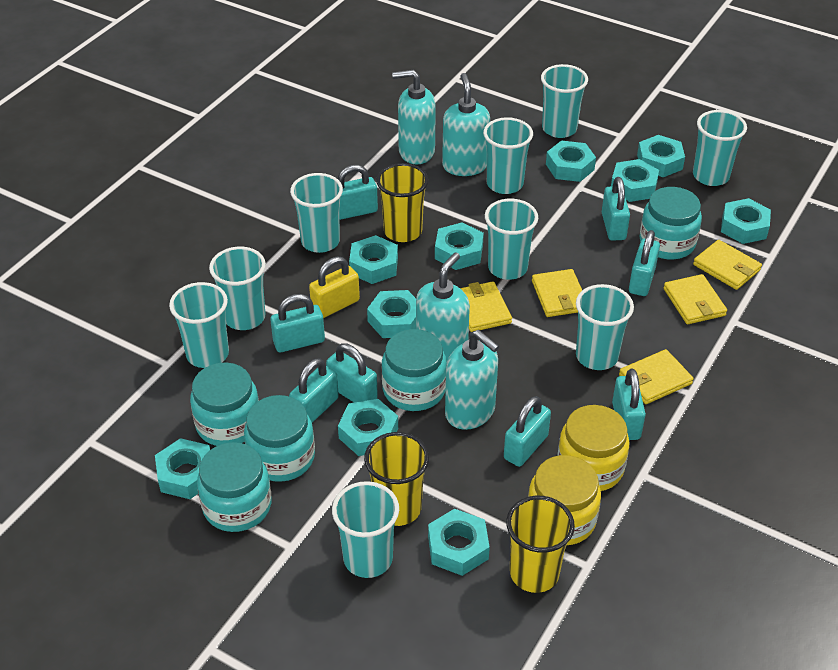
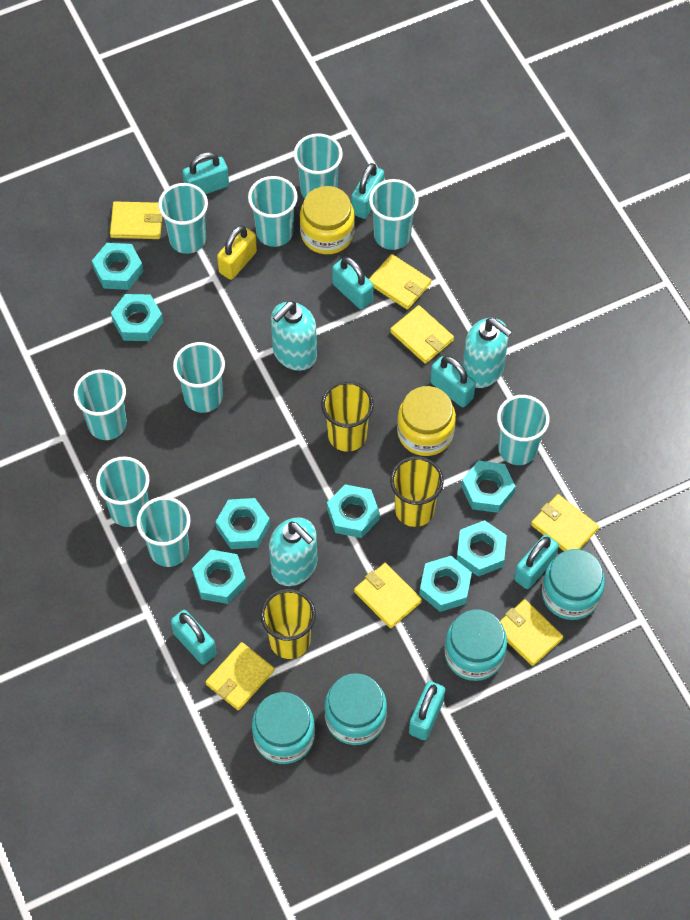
turquoise jar: [190,362,259,446] [197,442,272,532] [244,395,315,482] [382,329,447,411] [640,187,702,260] = 5 -> [252,692,315,764] [324,673,387,745] [445,610,507,681] [542,549,605,620] = 4
turquoise nut: [155,438,210,499] [338,399,398,456] [349,235,398,284] [367,290,416,338] [428,509,490,576] [435,222,484,270] [546,140,596,182] [611,159,659,202] [637,135,685,177] [721,198,771,244] = 10 -> [92,243,144,290] [111,294,163,341] [192,550,246,604] [216,498,270,549] [327,484,380,538] [419,556,472,612] [457,520,507,577] [461,461,516,513] = 8
turquoise padlock: [270,294,325,353] [289,358,339,423] [326,344,378,403] [338,165,378,220] [504,396,551,467] [602,177,630,241] [612,369,646,440] [629,230,660,296] = 8 -> [171,610,217,665] [182,152,229,194] [332,257,373,310] [351,163,384,219] [409,681,445,740] [430,356,476,407] [514,534,559,589] = 7
turquoise soap dispenser: [392,70,436,164] [416,253,470,361] [442,73,490,176] [445,330,499,430] = 4 -> [269,518,317,586] [271,301,317,371] [463,318,513,388] = 3
yellow wallet: [460,281,512,332] [532,269,582,317] [619,349,694,404] [663,274,727,324] [693,240,762,290] = 5 -> [110,201,163,239] [206,642,275,711] [354,563,422,628] [369,254,431,310] [390,305,454,364] [500,599,563,666] [531,494,599,551] = 7

